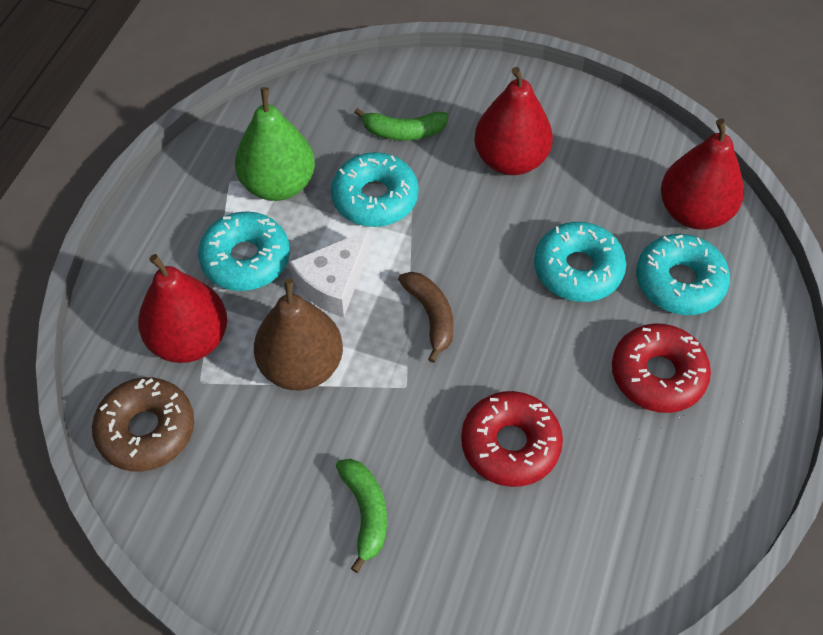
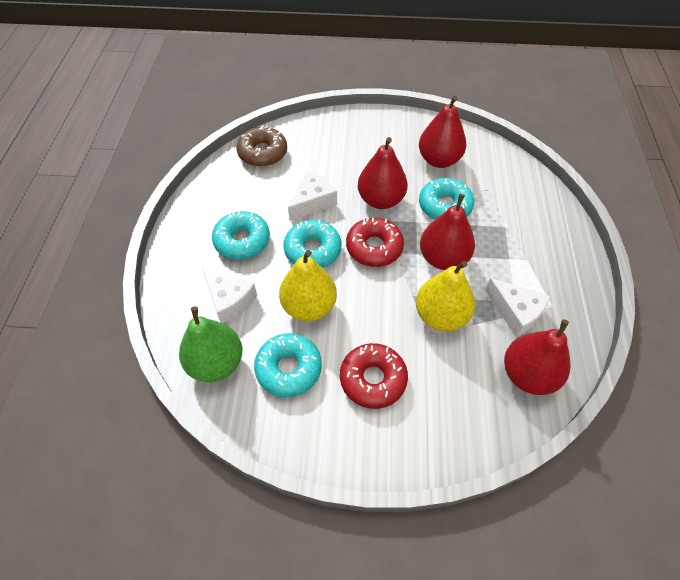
brown banana: [398,272,454,363] = 1 -> none = 0
brown pear: [254,278,343,390] = 1 -> none = 0
green banana: [336,459,387,573] [354,108,449,141] = 2 -> none = 0
red pear: [138,254,227,363] [474,67,553,175] [661,119,744,230] = 3 -> [358,137,408,209] [419,96,466,168] [420,194,475,270] [504,319,571,395] = 4
white cheese: [289,229,370,317] = 1 -> [202,267,257,323] [288,171,337,221] [485,278,550,337] = 3
yellow pear: none = 0 -> [279,250,337,321] [416,261,475,332] = 2

